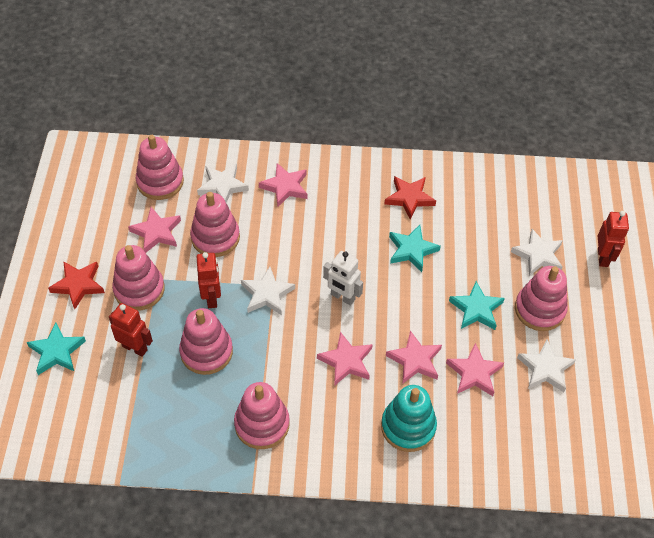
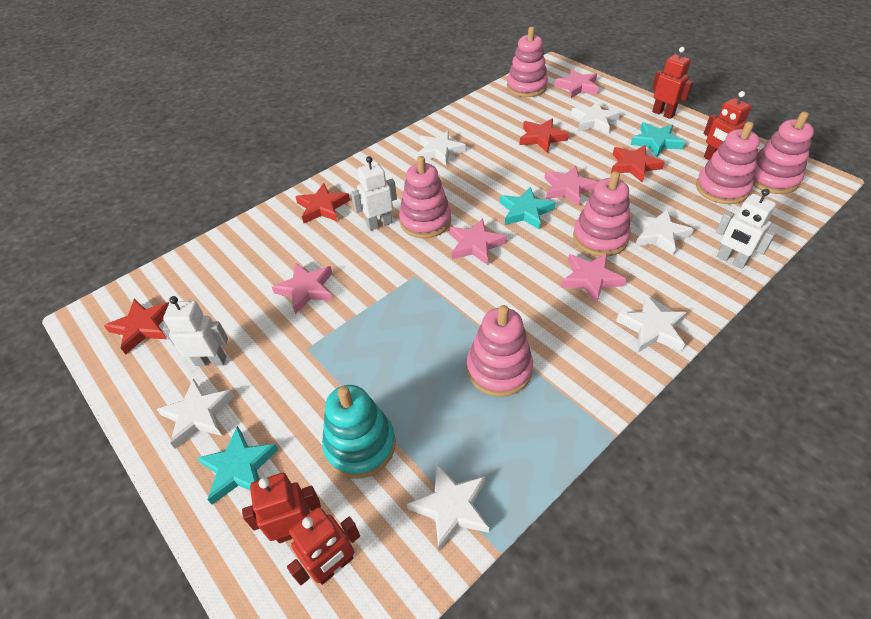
red robot: [109,303,153,357] [197,252,221,308] [598,211,629,267] = 3 -> [242,473,321,543] [287,507,360,585] [652,47,693,119] [703,91,751,160] = 4
red star: [48,261,105,309] [385,176,436,220] = 2 -> [104,299,170,354] [295,183,350,223] [519,119,569,153] [611,145,665,183] = 4
white robot: [323,251,363,306] = 1 -> [163,296,228,366] [351,156,397,231] [716,189,776,269] = 3
white star: [197,163,249,203] [241,267,295,315] [511,229,563,276] [517,339,576,392] = 4 -> [156,378,234,449] [407,464,489,551] [417,131,465,166] [571,102,620,134] [616,295,687,352] [632,209,694,256] = 6

